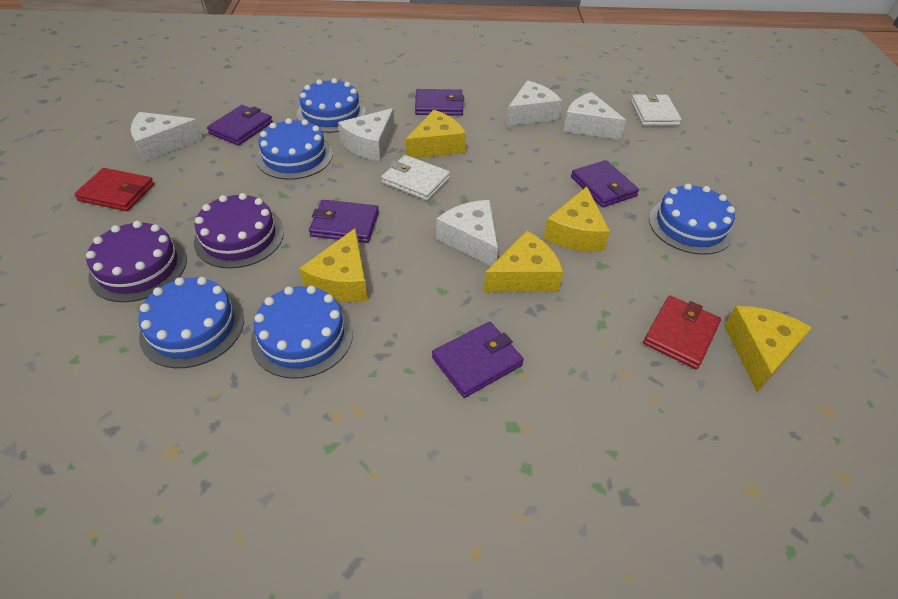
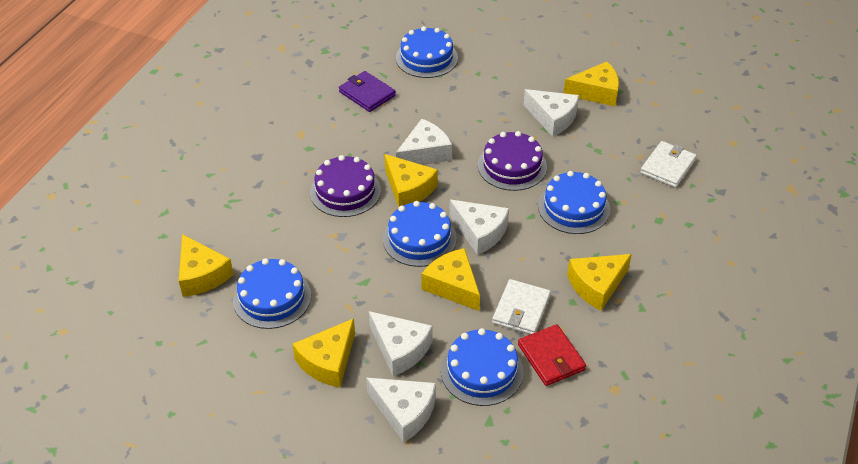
purple wallet: [207,105,273,146] [309,200,379,243] [415,89,464,116] [432,322,524,398] [571,160,639,207] = 5 -> [339,71,396,112] = 1
red wallet: [74,168,154,211] [643,296,721,369] = 2 -> [518,324,586,386] = 1
yellow cheese: [299,228,368,302] [405,110,466,158] [483,231,563,292] [543,187,610,252] [724,306,812,392] = 5 -> [179,234,234,297] [292,319,355,388] [385,154,438,208] [421,248,480,311] [564,62,619,106] [567,254,632,311] = 6

